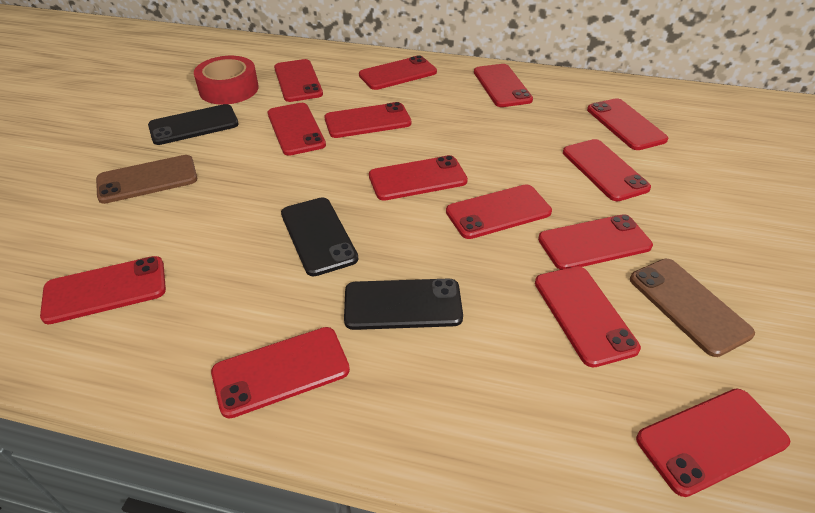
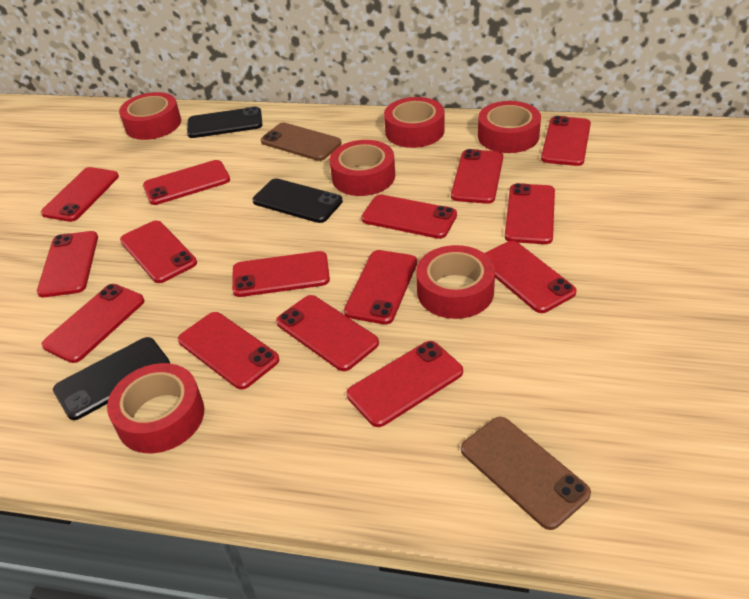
red phone: [40,256,166,324] [211,327,350,419] [268,103,326,156] [274,59,323,102] [325,102,411,138] [359,55,437,90] [369,155,468,201] [446,184,552,239] [474,64,533,107] [535,266,641,367] [538,214,653,270] [563,139,651,201] [587,98,668,150] [636,389,790,497] = 14 -> [37,231,98,297] [41,167,119,222] [42,284,145,363] [120,221,197,283] [143,160,230,205] [178,312,279,389] [232,251,330,297] [276,295,379,371] [344,250,417,324] [347,341,463,427] [361,194,457,239] [451,149,503,204] [485,241,577,313] [505,183,555,244] [541,116,591,166] = 15
red tape: [194,56,259,105] = 1 -> [107,363,204,453] [119,92,181,140] [329,140,395,196] [384,97,445,148] [416,245,495,319] [478,101,541,153] = 6

